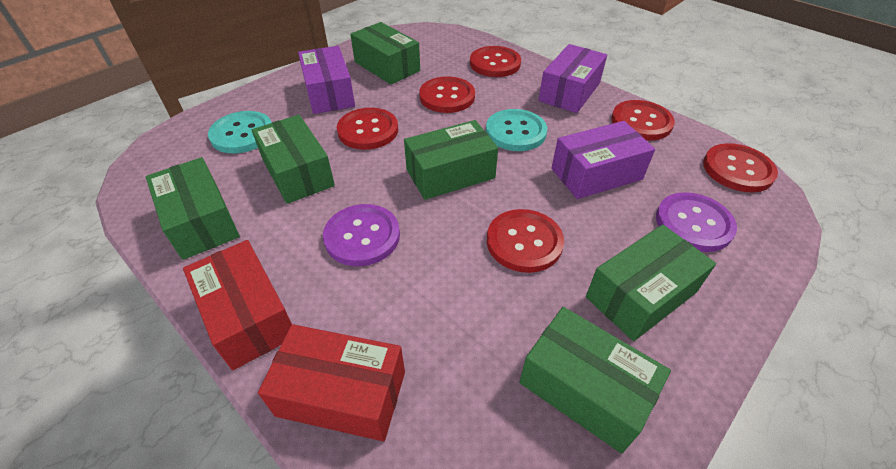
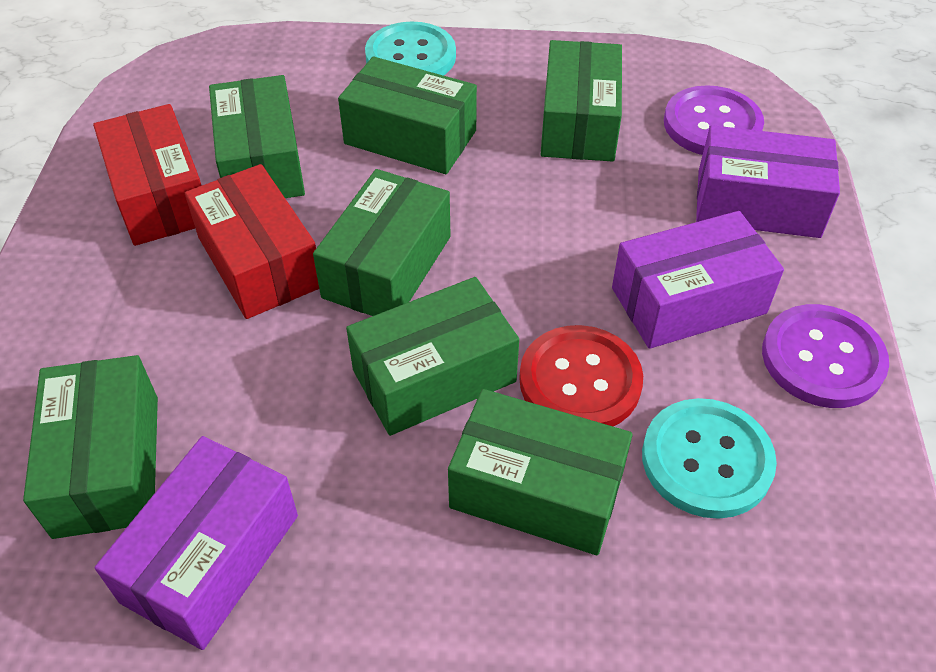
green box: [146,157,240,260] [252,115,335,204] [350,22,420,85] [404,120,498,200] [519,307,671,453] [586,225,716,341] = 6 -> [23,355,158,539] [209,75,305,198] [313,169,451,316] [338,57,477,174] [346,277,519,436] [448,389,633,555] [541,40,622,162] = 7
red button: [337,108,398,150] [419,76,475,113] [470,46,521,77] [487,209,564,273] [611,100,675,141] [703,143,778,192] = 6 -> [519,325,643,426] = 1

